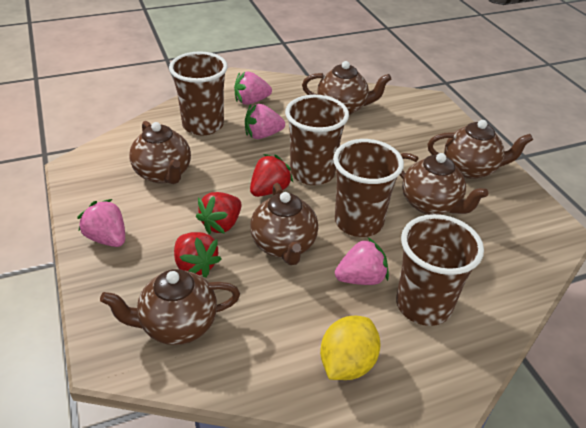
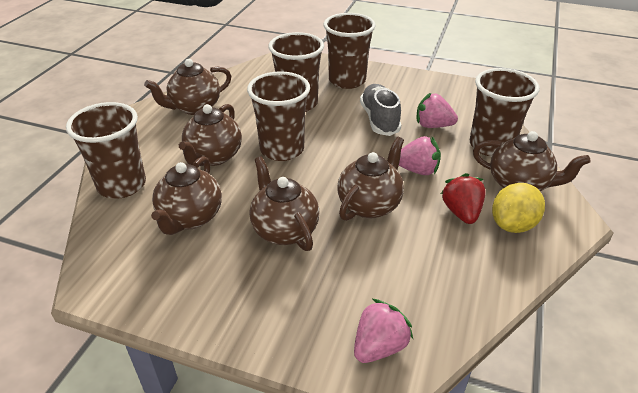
brown cup: [169,51,228,136] [285,95,349,185] [333,139,404,237] [396,214,484,326] = 4 -> [66,102,146,199] [247,71,310,161] [268,32,324,112] [324,13,376,89] [470,68,540,157] = 5
grey shoe: none = 0 -> [360,84,401,136] = 1
pink strawberry: [77,199,125,247] [234,72,272,105] [245,104,285,139] [335,238,389,285] = 4 -> [354,299,413,363] [399,136,441,175] [417,93,458,128] = 3
red strawberry: [174,232,222,278] [196,192,242,234] [250,154,293,197] = 3 -> [441,173,486,224] = 1

